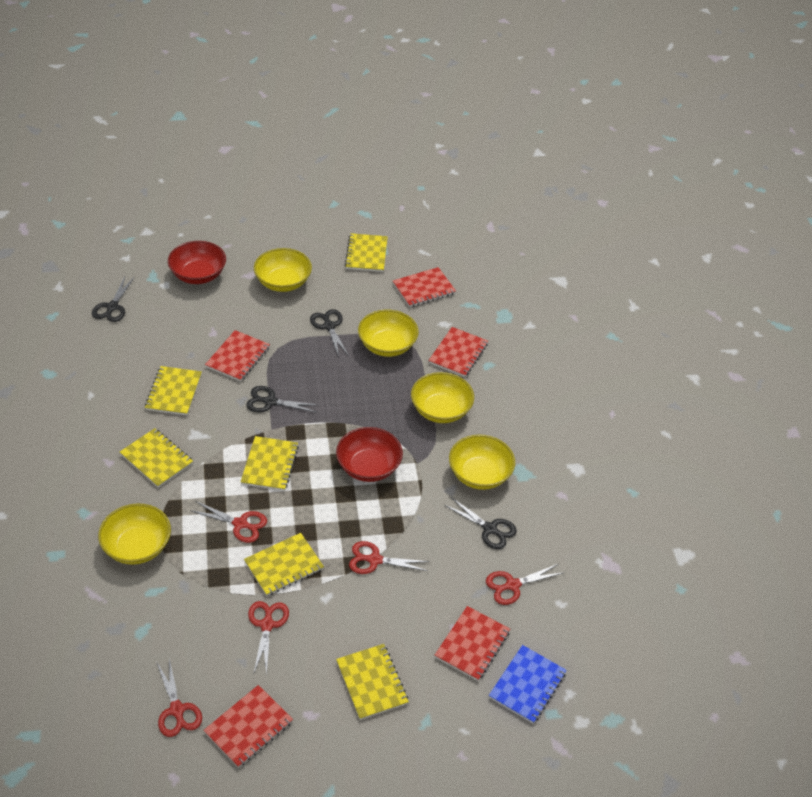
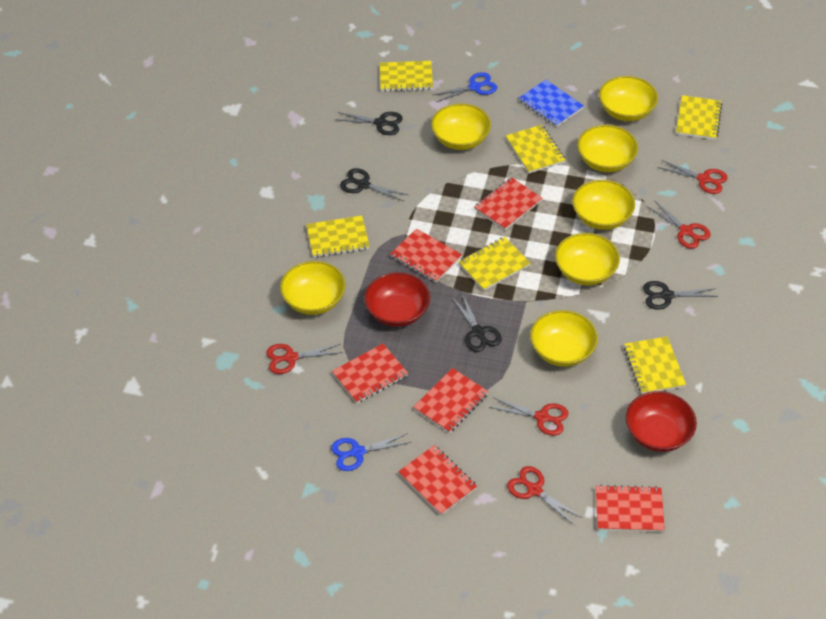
blue scissors: none = 0 -> [331,433,411,471] [433,72,497,102] = 2
red notebook: [203,685,293,768] [205,330,270,382] [393,267,456,307] [428,327,488,377] [434,606,510,681] = 5 -> [332,344,408,403] [391,228,462,283] [398,445,477,515] [414,368,489,433] [474,177,542,230] [596,485,665,532] = 6
yellow bowl: [98,503,171,565] [254,248,312,292] [358,309,419,357] [411,372,474,423] [449,434,515,490] = 5 -> [280,261,346,315] [431,103,491,150] [530,310,598,367] [555,233,620,286] [572,180,635,230] [577,125,638,172] [599,76,658,121] = 7

